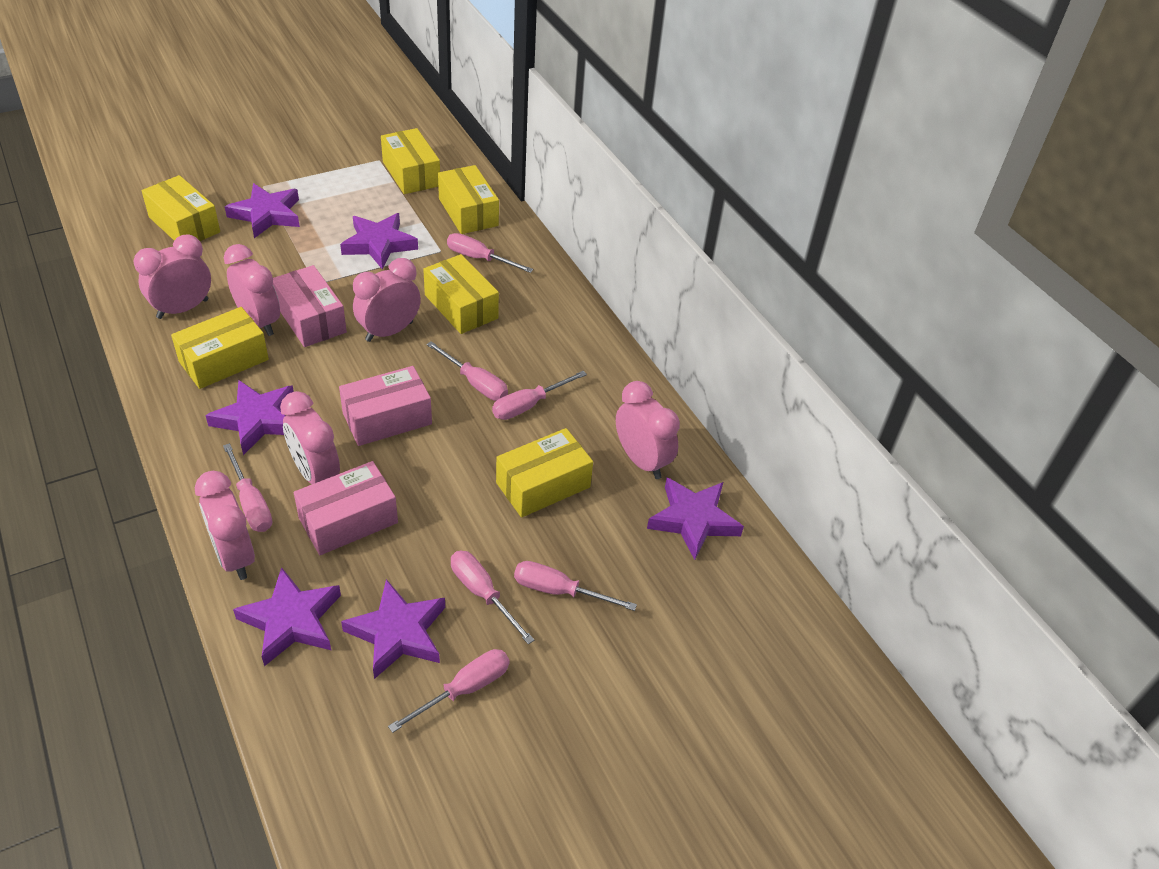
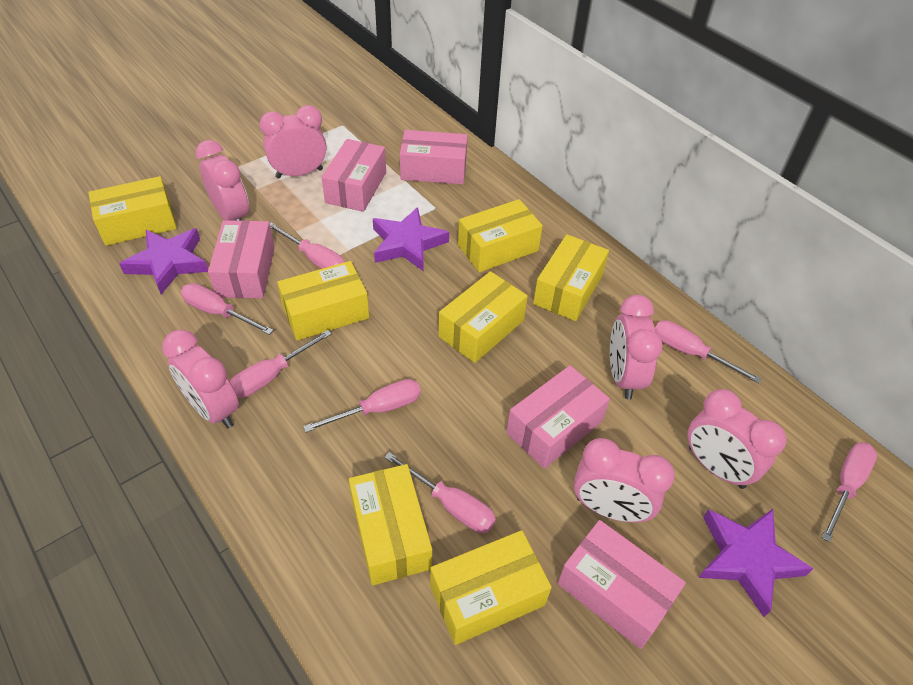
pink box: [273,265,347,347] [294,461,398,555] [339,366,432,446] = 3 -> [208,220,275,298] [321,139,386,212] [400,130,468,185] [506,365,610,469] [557,520,686,649] = 5
purple star: [205,380,294,455] [225,183,300,238] [233,567,341,666] [340,213,418,269] [341,579,445,679] [647,478,744,560] = 6 -> [119,228,208,294] [373,207,449,271] [698,509,814,617] = 3
yellow box: [142,175,220,241] [171,307,269,389] [381,128,440,194] [423,254,499,334] [438,165,499,234] [496,428,593,518] = 6 -> [88,176,177,246] [277,261,369,340] [349,464,432,585] [430,530,552,645] [439,271,528,363] [458,199,543,272] [533,234,609,321] = 7

